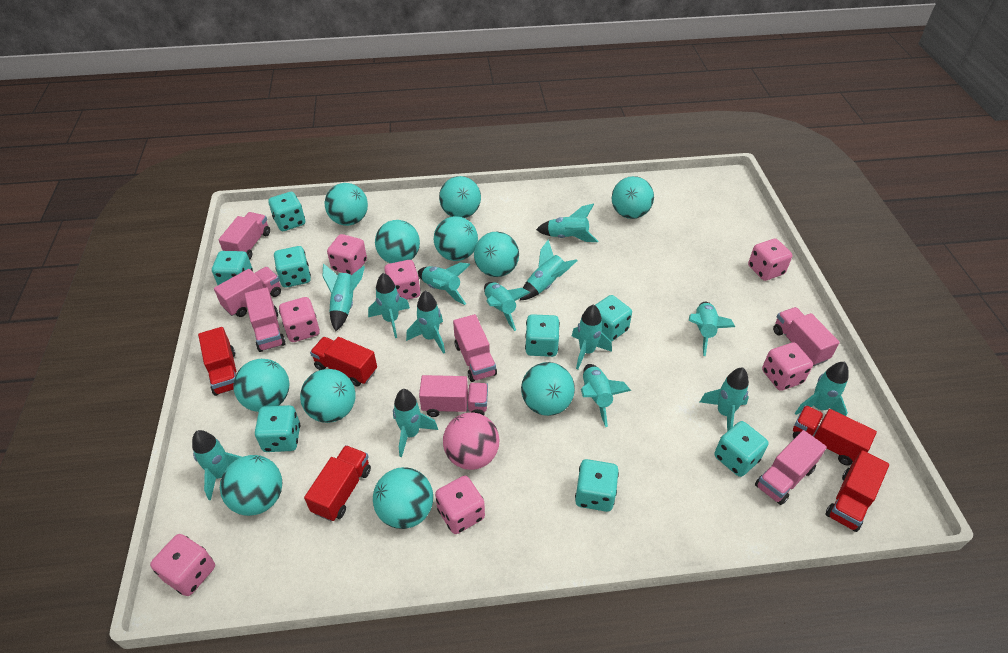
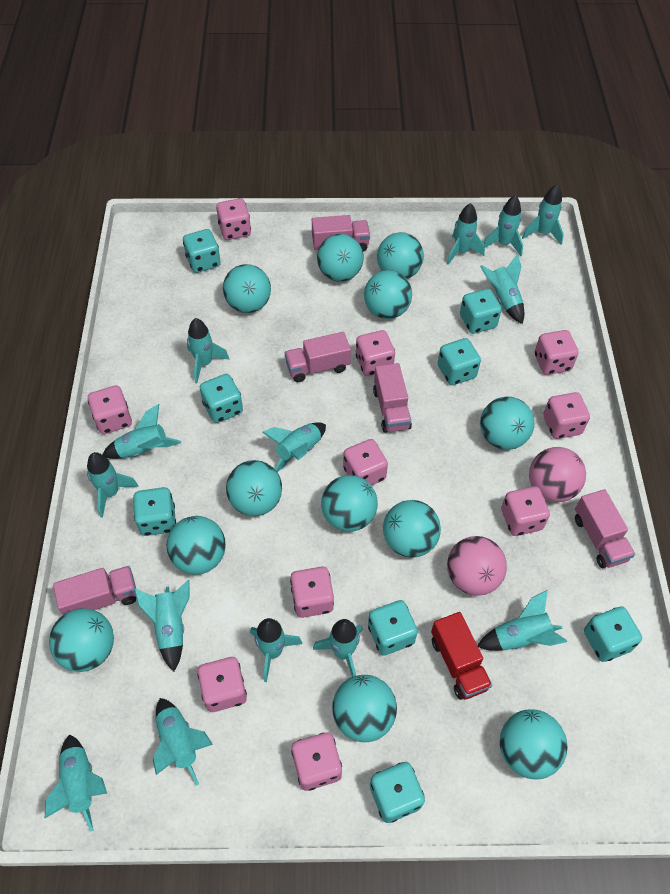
pink ball: [443,412,499,470] = 1 -> [447,536,507,596] [529,447,586,502] = 2
pink dice: [150,534,215,596] [279,297,320,342] [327,234,367,275] [384,260,421,300] [435,476,485,534] [748,239,792,281] [762,342,813,391] = 7 -> [88,385,132,434] [198,657,247,712] [216,198,251,240] [290,567,334,618] [291,732,342,791] [343,439,388,486] [356,330,395,376] [501,486,550,536] [535,330,579,375] [543,392,590,439] = 10
pink truck: [214,267,281,317] [219,212,270,260] [244,287,286,352] [419,375,488,417] [453,314,497,382] [755,430,827,505] [773,307,840,366] = 7 -> [53,566,136,615] [285,332,351,382] [312,215,370,251] [373,363,412,433] [575,489,635,568] = 5
red truck: [198,327,236,396] [304,445,371,521] [310,337,377,387] [793,405,877,466] [826,450,889,532] = 5 -> [431,612,492,700] = 1
turquoise ball: [220,455,283,516] [233,359,289,412] [300,369,356,423] [325,183,368,226] [373,467,433,529] [375,220,420,263] [434,216,478,261] [439,176,481,218] [474,232,519,277] [521,362,575,416] [612,176,654,219] = 11 -> [49,608,114,672] [167,516,226,575] [223,264,271,313] [226,460,282,516] [317,234,364,282] [321,475,378,532] [332,675,397,742] [364,270,412,319] [377,232,424,279] [383,500,441,558] [480,397,534,450] [500,709,568,779] = 12

